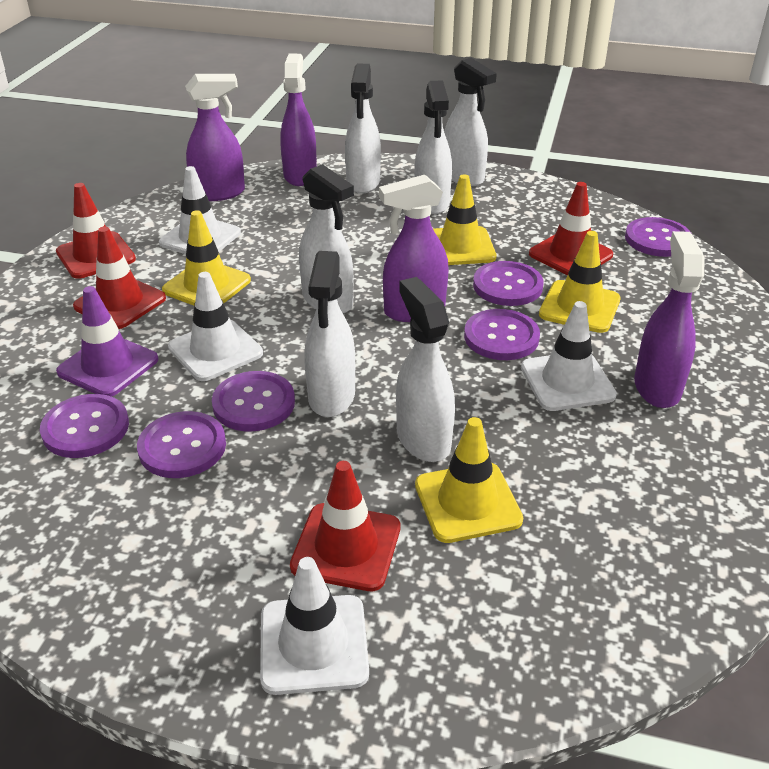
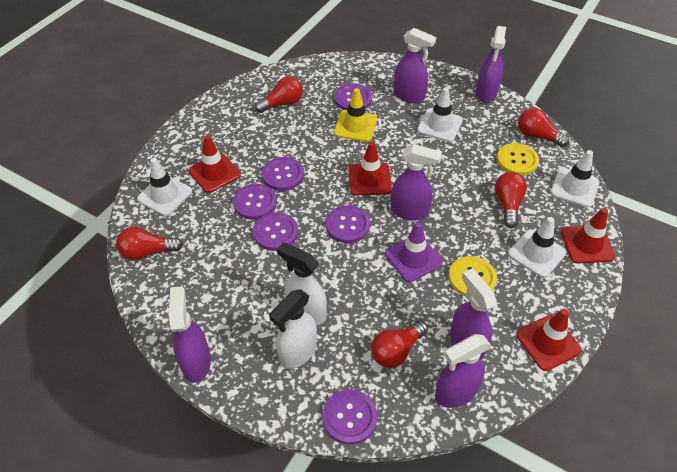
purple spray bottle: [185,74,245,201] [280,54,317,186] [379,175,449,322] [634,231,705,408] = 4 -> [169,286,211,383] [391,144,442,220] [394,28,437,103] [435,334,491,408] [450,269,497,360] [476,26,506,103] = 6
red light bulb: none = 0 -> [116,227,183,260] [255,76,303,113] [371,320,428,368] [495,172,527,228] [518,108,569,147] = 5
white spray bottle: [299,164,354,313] [304,251,355,417] [345,63,381,194] [396,277,455,462] [414,80,452,214] [444,58,497,186] = 6 -> [269,289,317,369] [277,242,327,325] = 2
yellow button: none = 0 -> [449,256,497,297] [497,143,539,176] = 2
yellow traffic cone: [162,210,251,306] [415,417,523,543] [433,174,496,265] [539,231,621,333] = 4 -> [334,88,377,142] = 1

